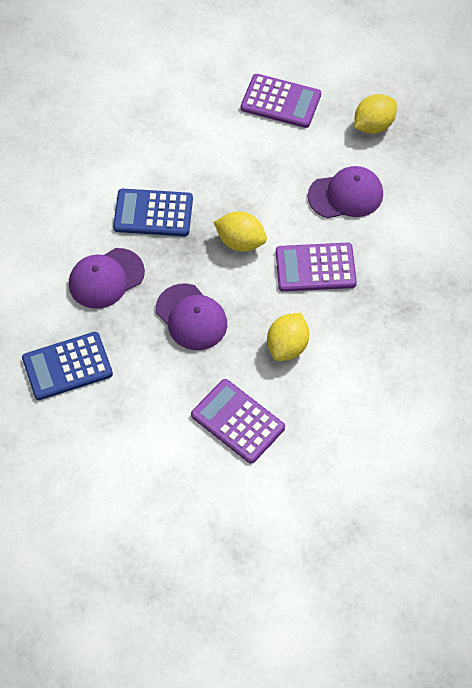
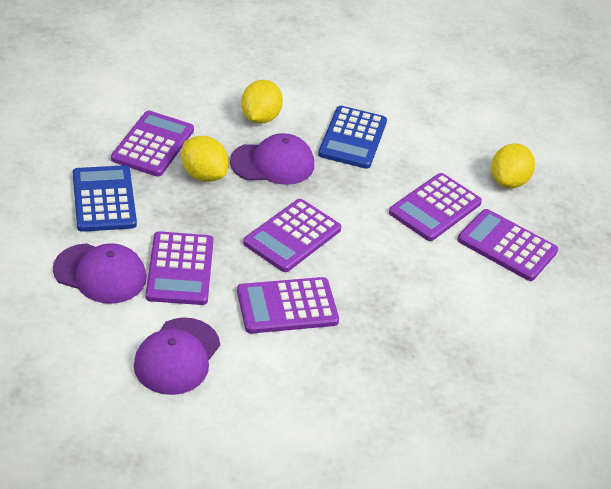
purple calculator: [191,379,285,464] [241,74,321,128] [276,243,357,292] = 3 -> [111,111,194,177] [146,231,213,305] [237,277,339,334] [243,199,341,272] [389,173,482,241] [457,209,558,281] = 6

